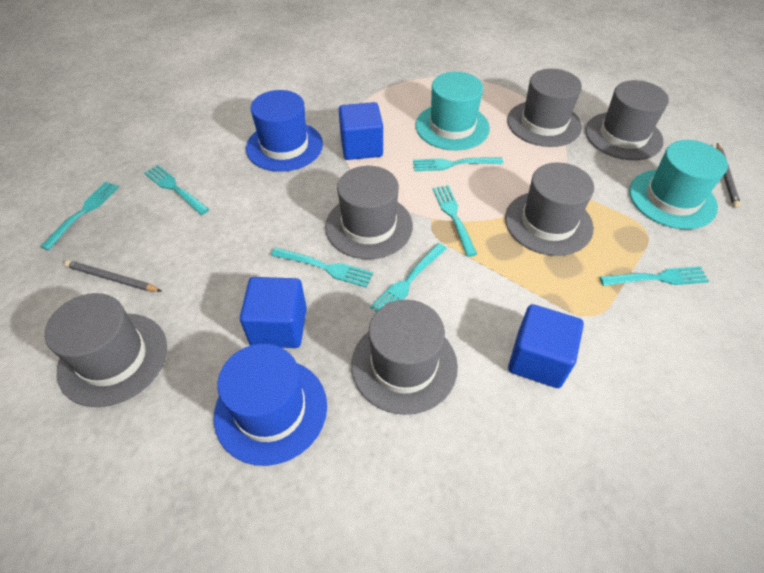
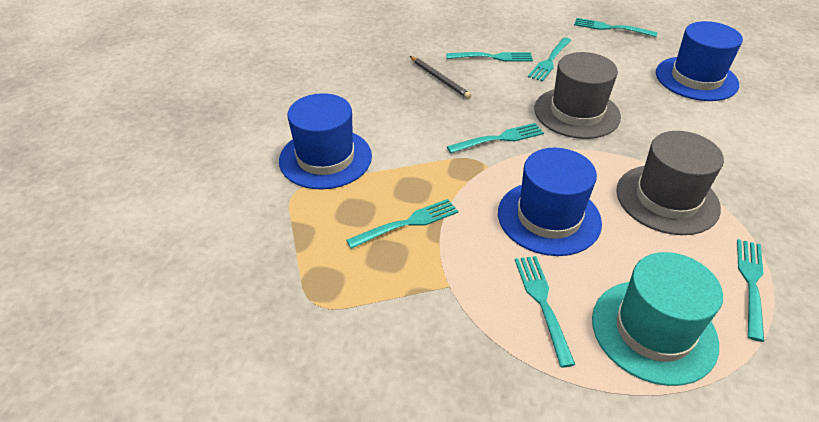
blue cube: [240,277,307,348] [339,102,383,160] [508,304,584,388] = 3 -> none = 0
blue hat: [214,344,327,466] [246,90,323,172] = 2 -> [279,93,372,189] [498,148,602,256] [656,21,743,101] = 3
grey hat: [45,293,167,407] [325,166,413,259] [351,300,458,415] [505,162,594,256] [507,69,582,147] [585,80,669,160] = 6 -> [534,52,621,139] [616,131,724,235] = 2
grey pencil: [65,260,161,292] [716,143,741,208] = 2 -> [410,56,471,99] = 1
turquoise hat: [416,72,490,150] [629,140,728,229] = 2 -> [592,252,723,386] = 1

